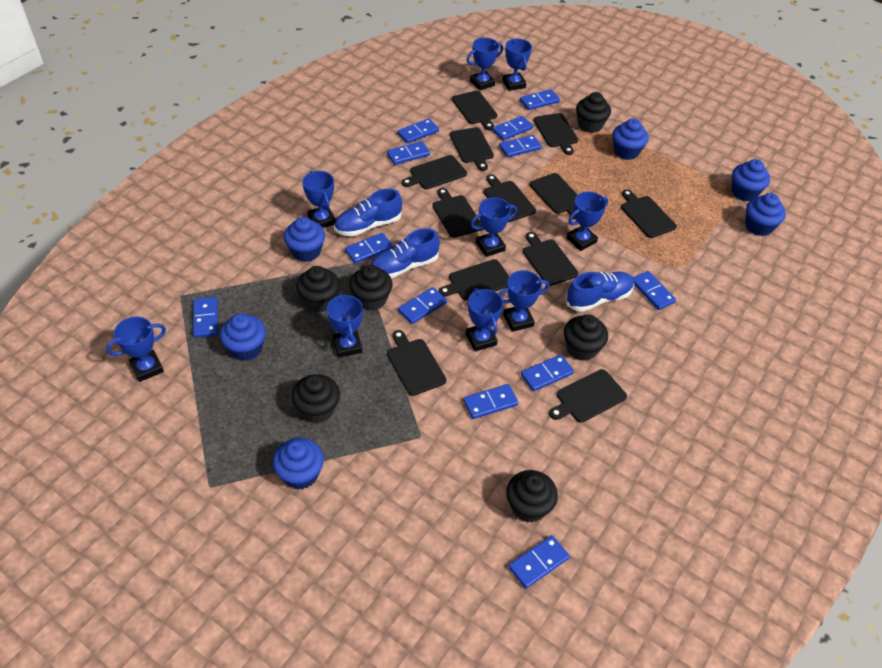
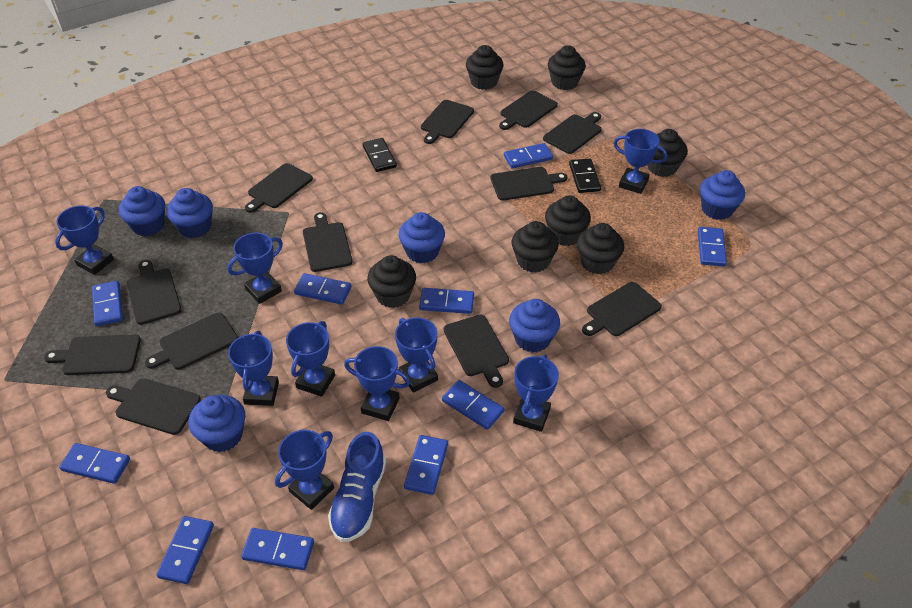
black cupcake: [292,374,340,423] [296,266,340,312] [349,265,393,311] [506,470,558,523] [564,314,608,361] [576,92,611,133] = 6 -> [367,255,416,308] [466,45,504,90] [512,221,559,273] [545,195,591,246] [548,45,586,90] [577,223,624,274] [647,129,688,177] = 7
black domino: none = 0 -> [363,138,397,172] [569,159,601,193] = 2
blue domino: [193,297,218,338] [345,233,393,264] [387,141,430,165] [397,118,439,144] [398,287,447,324] [463,384,519,419] [492,116,533,141] [499,135,542,158] [508,535,570,589] [520,89,560,110] [521,355,574,391] [633,271,676,310] = 12 -> [59,443,130,484] [92,281,123,326] [156,516,214,584] [241,528,314,570] [294,273,351,304] [404,435,448,495] [419,288,474,314] [442,380,504,430] [504,143,553,169] [698,227,727,266] = 10
blue shoe: [334,189,402,236] [370,228,440,278] [566,272,634,312] = 3 -> [328,432,386,542] = 1

